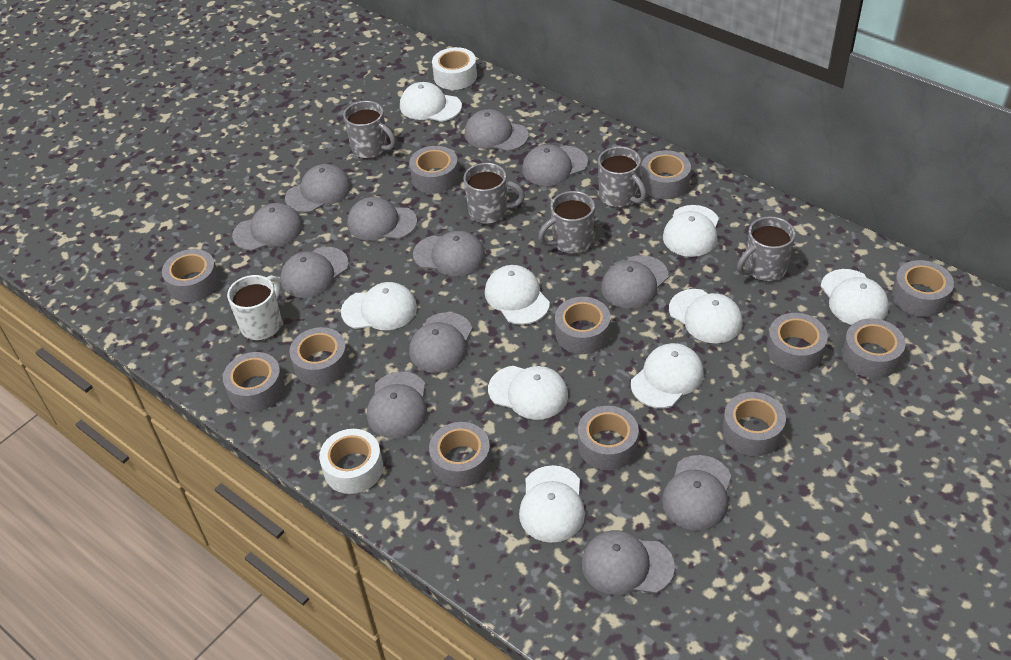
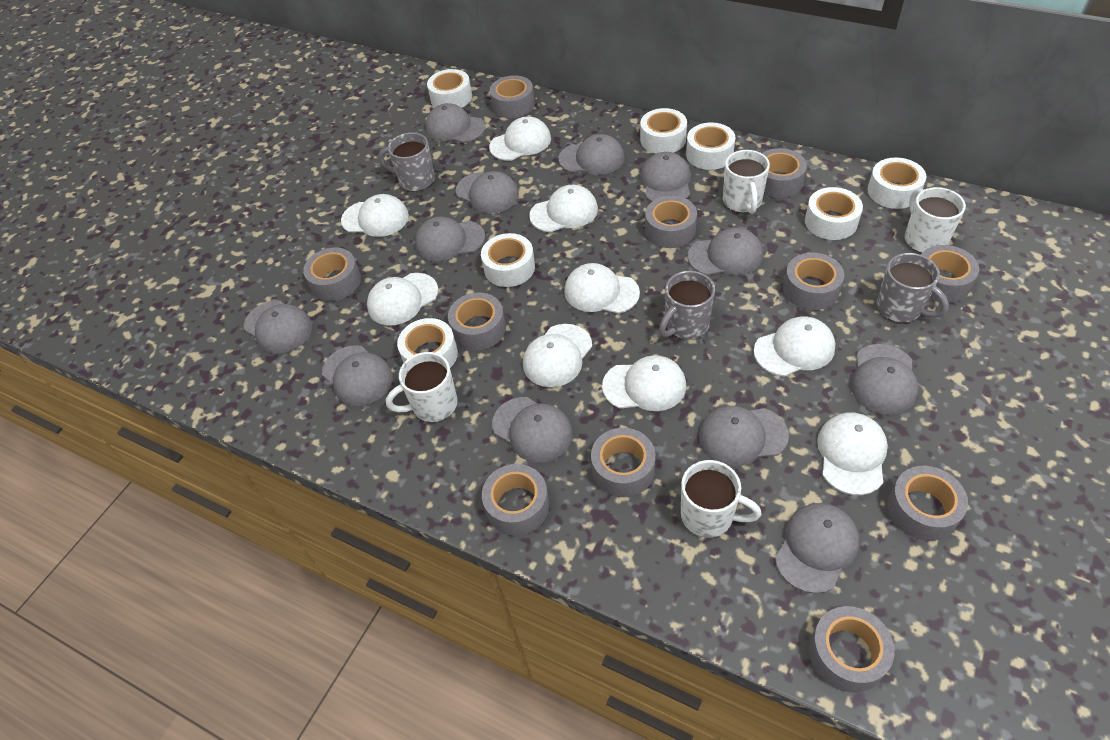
grey mug: [343,101,396,159] [464,163,525,224] [538,191,595,254] [598,147,646,208] [737,216,795,281] = 5 -> [379,133,435,192] [659,271,715,339] [876,253,949,322] = 3
grey tape: [162,249,220,302] [223,352,284,412] [289,327,349,386] [409,146,459,194] [429,422,491,487] [555,297,610,354] [578,406,639,470] [641,150,691,199] [722,392,786,456] [766,313,828,372] [842,318,906,378] [892,260,954,317] = 12 -> [303,247,361,301] [448,293,506,350] [482,464,549,536] [490,75,535,118] [591,428,655,497] [645,196,697,248] [762,148,807,198] [783,253,844,310] [809,606,895,693] [887,466,968,541] [921,245,979,303] = 11
white mug: [227,275,282,340] = 1 -> [386,352,457,422] [681,460,762,538] [723,150,770,214] [905,187,966,253] = 4
white tape: [319,429,383,494] [432,47,477,90] = 2 -> [397,318,458,368] [427,69,472,108] [481,233,535,287] [640,108,687,154] [686,122,736,170] [805,187,863,240] [867,158,926,209] = 7

